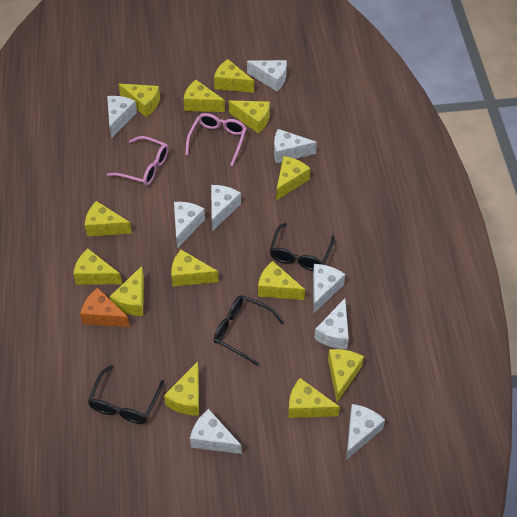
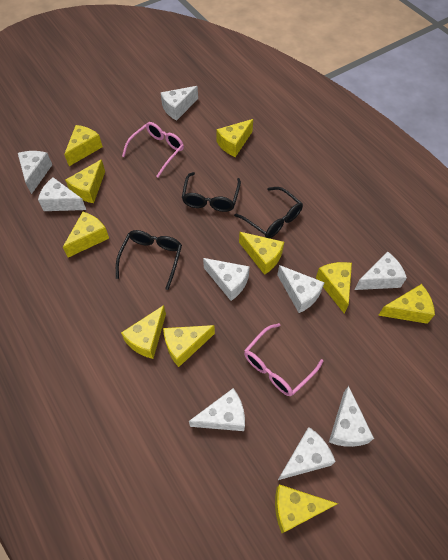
orange cheese: [80,288,130,327] = 1 -> none = 0
yellow cheese: [73,248,122,285] [85,201,132,237] [110,266,144,316] [118,84,160,117] [164,361,199,416] [171,250,219,287] [183,80,225,112] [214,59,254,93] [229,100,270,134] [258,261,305,300] [276,156,310,201] [288,378,340,418] [328,349,364,402] = 13 -> [63,212,109,257] [64,125,103,166] [65,159,105,203] [121,305,166,359] [163,325,215,367] [216,119,253,157] [239,232,284,275] [275,484,338,533] [316,262,352,313] [378,284,435,324] = 10

